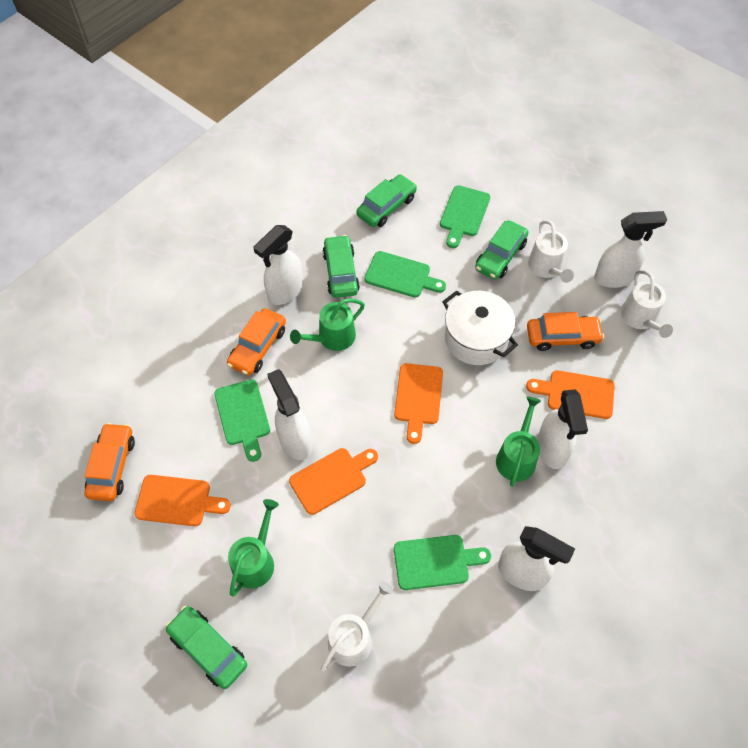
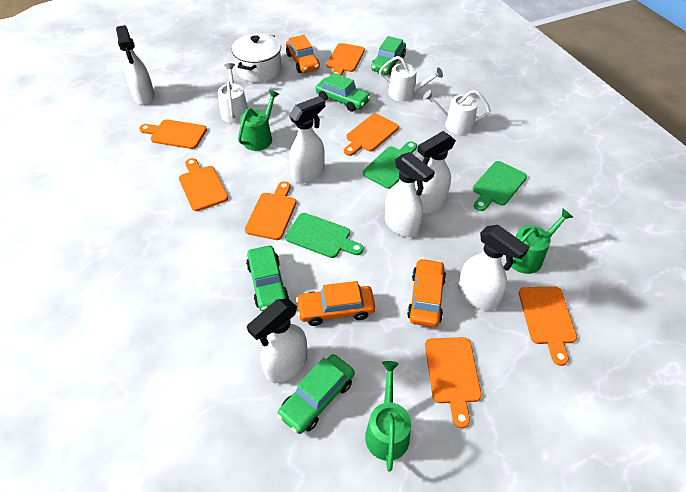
green cutting board: [214,379,270,462] [365,251,446,298] [394,535,491,590] [440,185,490,248] = 4 -> [285,213,364,258] [363,141,417,189] [473,161,527,211] = 3
orange cutting board: [135,475,231,526] [289,448,378,515] [394,363,443,444] [526,370,615,419] = 4 -> [139,119,207,149] [179,158,228,211] [245,181,297,240] [326,43,365,76] [344,114,399,156] [425,337,482,428] [519,286,577,366] = 7
white spray bottle: [253,225,303,305] [267,369,312,460] [498,526,575,591] [537,389,588,469] [594,211,667,288] = 5 -> [116,25,155,105] [247,299,307,383] [289,96,325,184] [385,152,435,237] [415,131,456,214] [458,225,529,310] = 6

